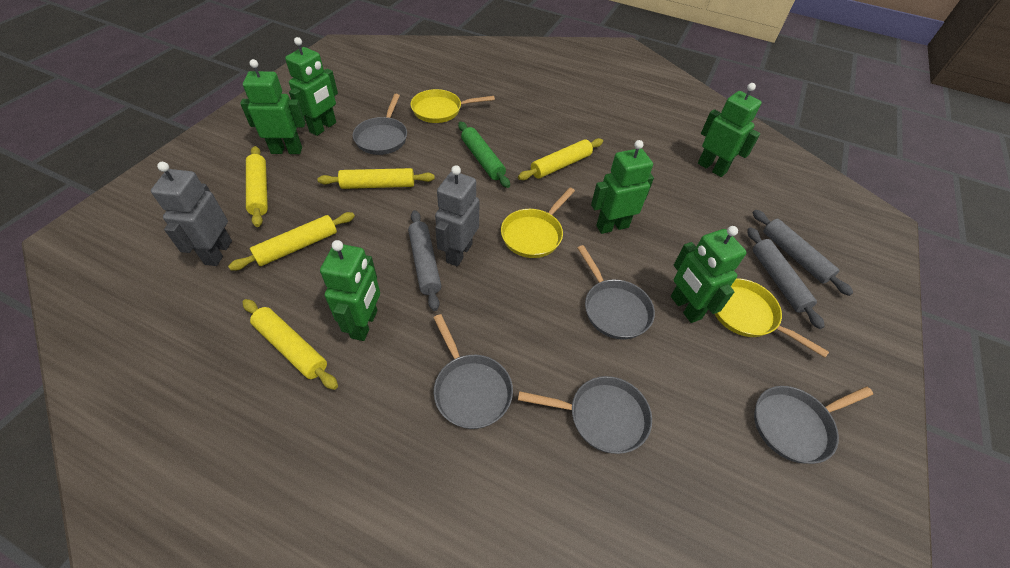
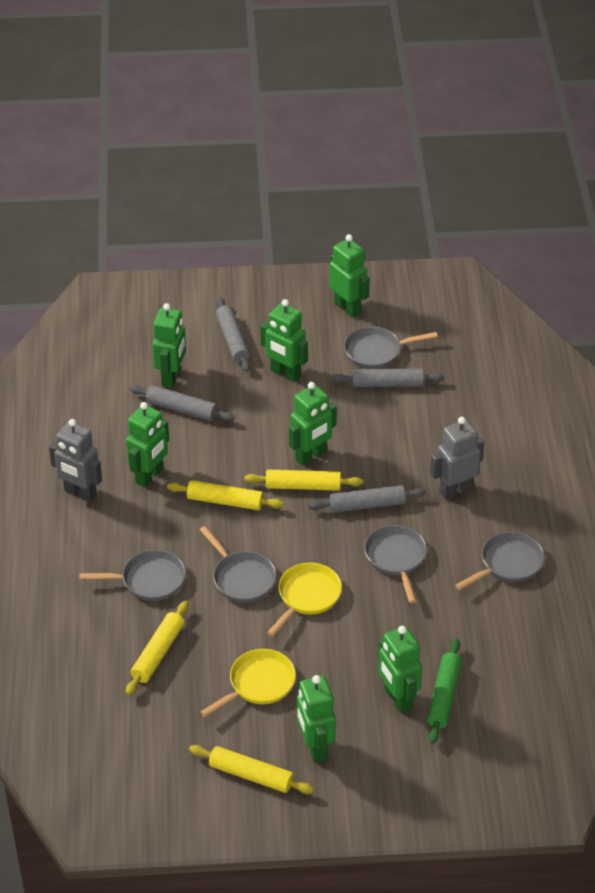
green robot: [240,59,306,154] [285,37,338,136] [320,240,380,341] [591,140,654,234] [671,226,747,323] [698,83,762,177] = 6 -> [126,402,169,488] [152,303,186,388] [260,299,308,382] [289,382,337,466] [297,675,336,763] [329,234,370,318] [378,626,422,713] = 7
grey rolling pin: [408,210,441,311] [747,227,825,329] [753,210,853,296] = 3 -> [129,385,234,421] [216,297,250,372] [308,485,426,513] [332,368,444,387] = 4
yellow pan: [411,89,495,123] [501,188,575,258] [715,278,829,358] = 3 -> [201,649,296,717] [267,563,342,636] = 2
yellow rolling pin: [228,212,355,271] [242,299,338,390] [246,146,268,227] [317,168,435,189] [518,138,603,180] = 5 -> [126,600,189,696] [167,480,284,510] [189,745,314,794] [244,469,363,491] = 4

